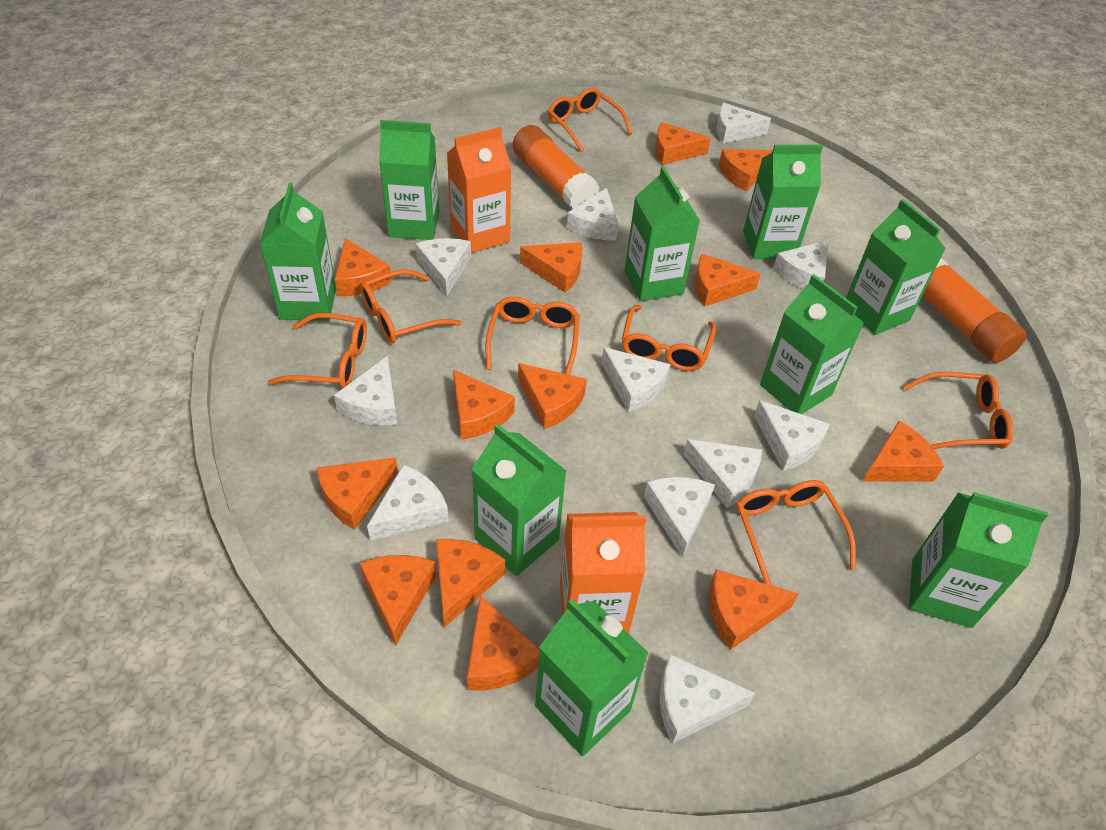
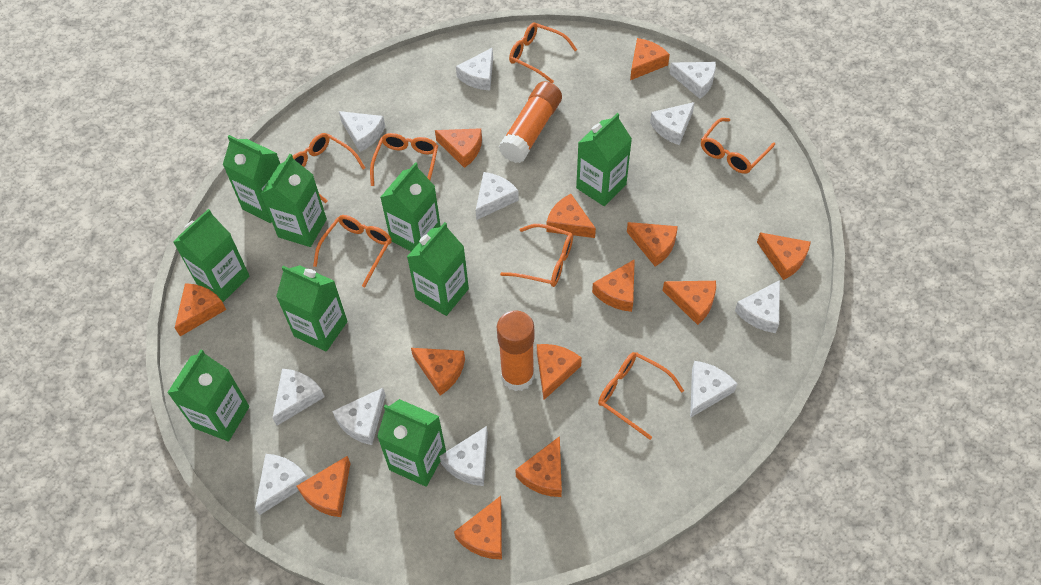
orange carton: [447,127,512,253] [560,512,646,634] = 2 -> none = 0

